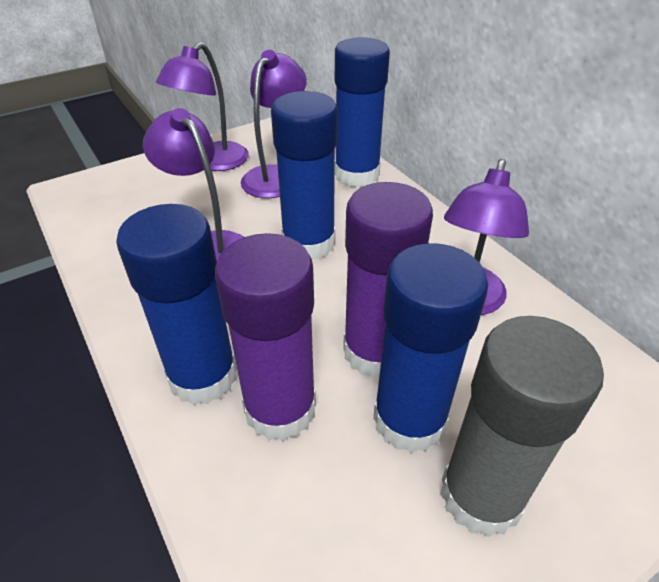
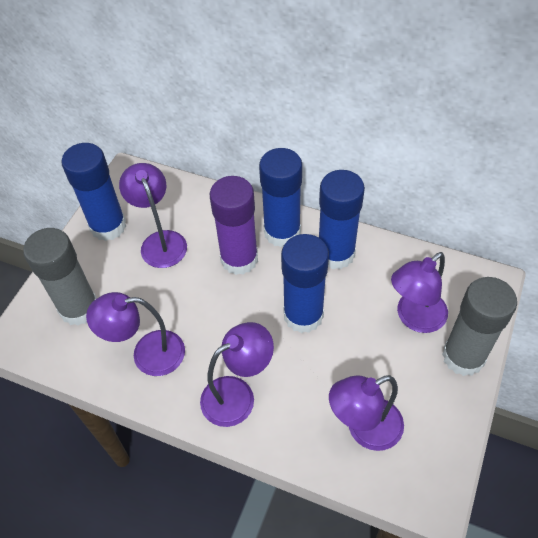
grey glue stick: [441,316,604,537] = 1 -> [23,228,97,326] [442,277,517,376] = 2
purple glue stick: [215,233,316,441] [343,182,433,378] = 2 -> [209,176,258,275] = 1
purple lamp: [143,108,244,261] [156,42,249,171] [241,50,307,198] [444,159,529,315] = 4 -> [86,292,185,376] [119,163,187,268] [200,322,274,427] [329,375,404,451] [391,252,448,333] = 5

